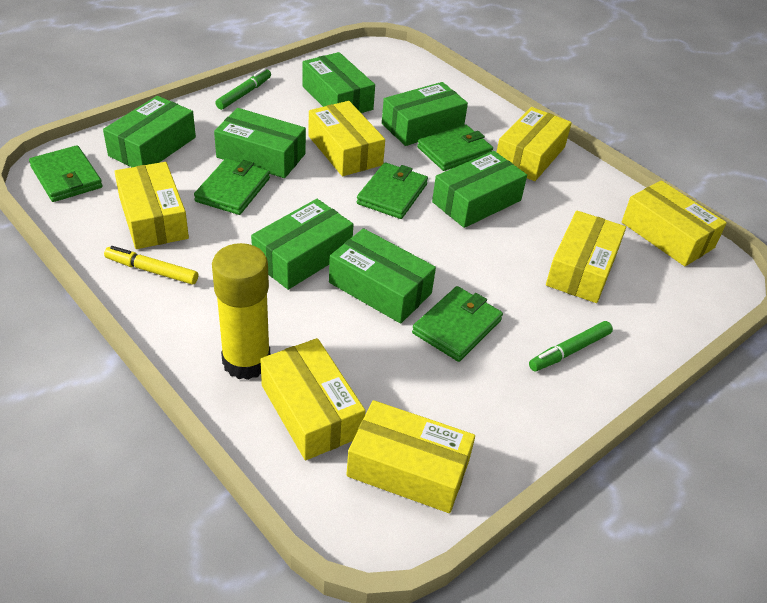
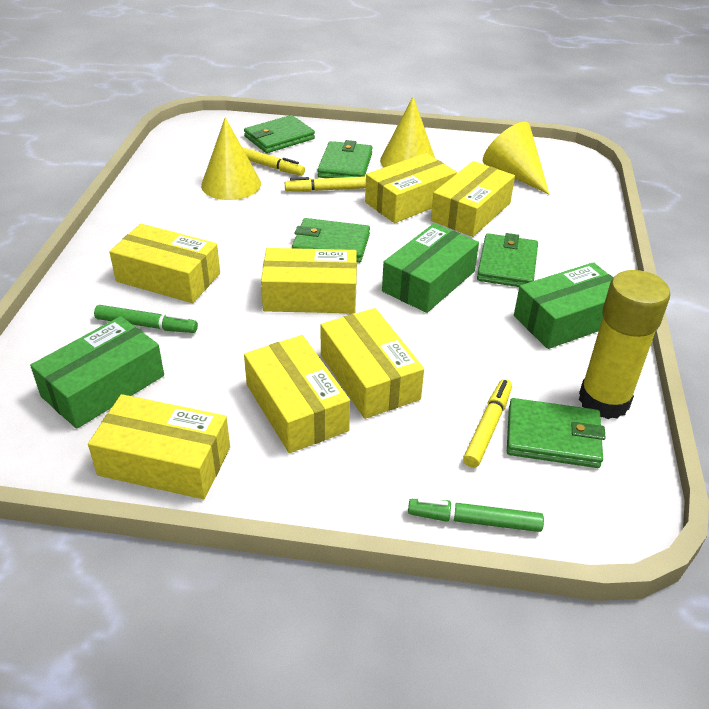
green box: [103,96,196,167] [214,108,306,178] [251,199,353,290] [303,52,375,113] [329,228,436,323] [382,82,468,146] [432,151,527,228] = 7 -> [30,316,164,429] [382,223,479,313] [514,262,614,349] = 3
yellow cone: none = 0 -> [201,117,261,200] [380,97,435,167] [483,121,549,194] = 3
yellow marker: [104,246,198,285] = 1 -> [242,147,305,176] [285,176,366,192] [463,379,512,468] = 3

